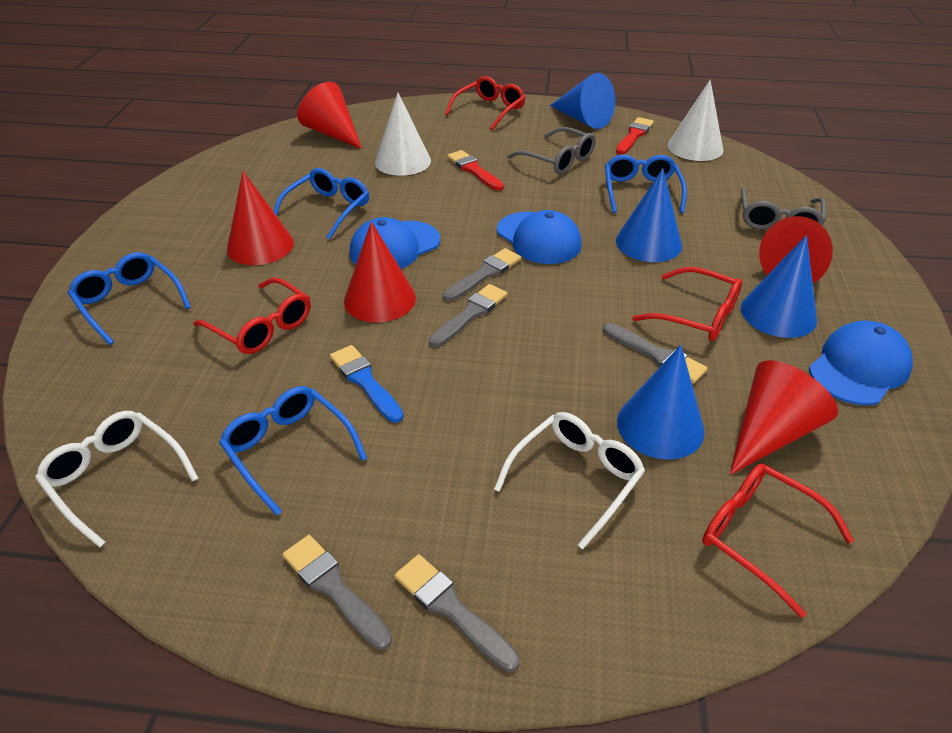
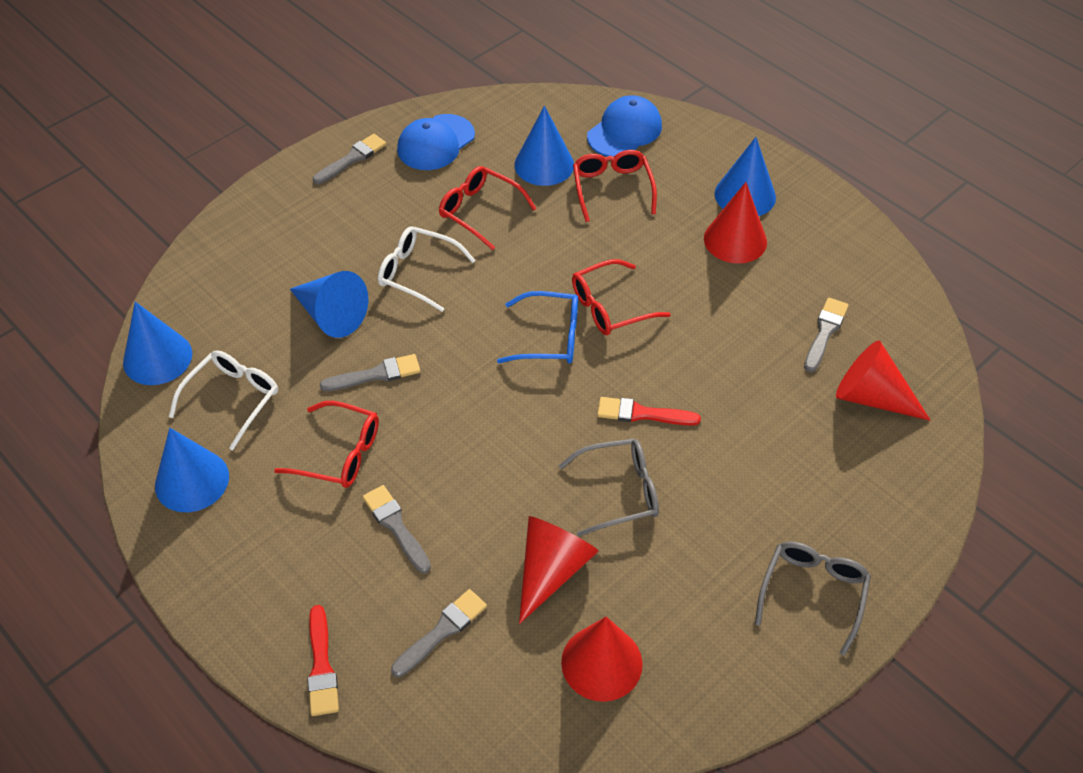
blue brush: [330,345,403,423] = 1 -> none = 0
blue cap: [350,217,440,269] [497,210,582,264] [809,321,913,405] = 3 -> [397,114,475,170] [587,95,662,157] = 2
blue cone: [550,73,615,129] [616,168,682,262] [617,345,705,460] [741,235,817,338] = 4 -> [123,302,192,385] [155,428,229,512] [290,271,368,338] [514,106,574,186] [714,137,776,216] = 5
blue glasses: [68,252,191,345] [219,386,367,516] [274,168,369,239] [605,155,687,213] = 4 -> [497,291,578,364] = 1
red cone: [227,171,294,265] [297,82,362,149] [344,221,416,322] [730,360,838,475] [759,216,833,283] = 5 -> [519,516,599,624] [561,617,643,702] [704,182,767,264] [836,340,931,421] = 4
white cone: [375,93,431,176] [668,80,723,161] = 2 -> none = 0

